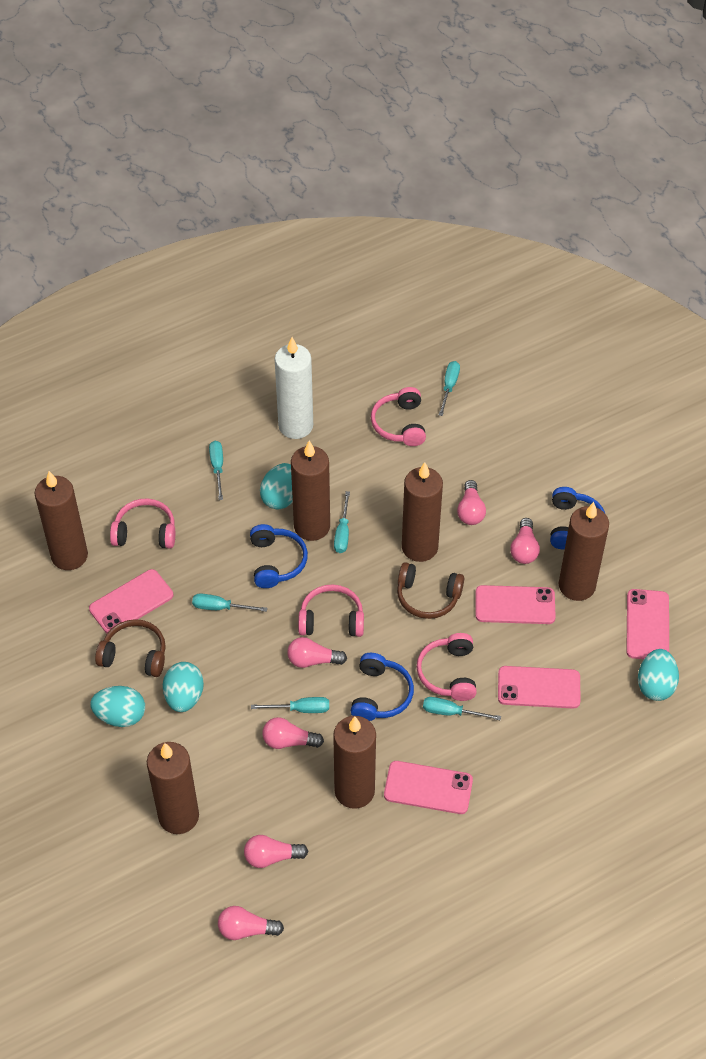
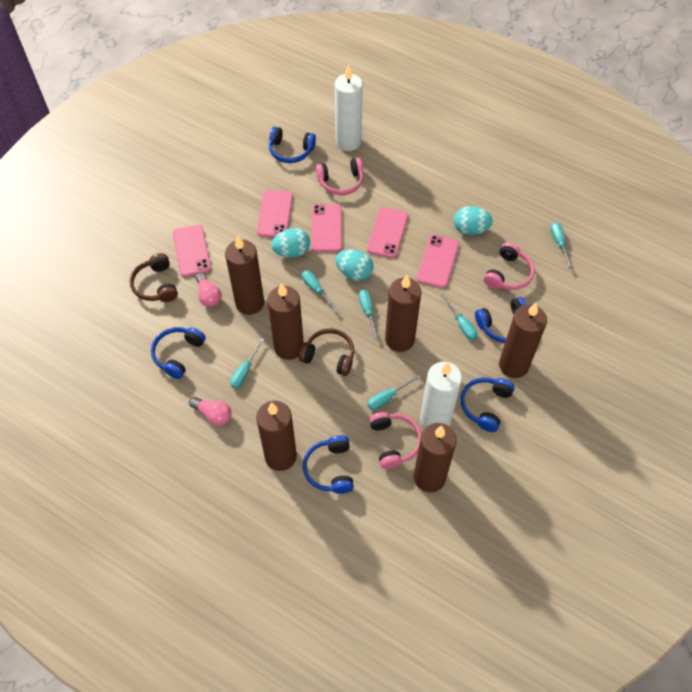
blue headphones: [250,524,308,588] [351,653,414,721] [550,487,606,549] = 3 -> [151,327,206,379] [269,126,316,163] [303,435,354,494] [461,377,515,432] [475,297,527,343] = 5
pink headphones: [110,498,175,549] [298,584,364,637] [371,387,426,446] [416,633,477,701] = 4 -> [316,158,363,195] [369,412,422,469] [484,242,535,290] = 3
pink light bulb: [218,906,284,940] [244,835,308,868] [262,717,324,749] [287,637,347,668] [457,480,486,525] [510,518,540,564] = 6 -> [189,397,232,426] [196,273,222,307] = 2
turquoise egg: [90,686,145,727] [163,662,204,712] [260,463,293,509] [638,649,679,701] = 4 -> [271,228,310,258] [335,249,373,281] [454,206,493,235] = 3
white candle: [275,337,313,439] = 1 -> [335,65,363,151] [420,362,462,429] = 2

